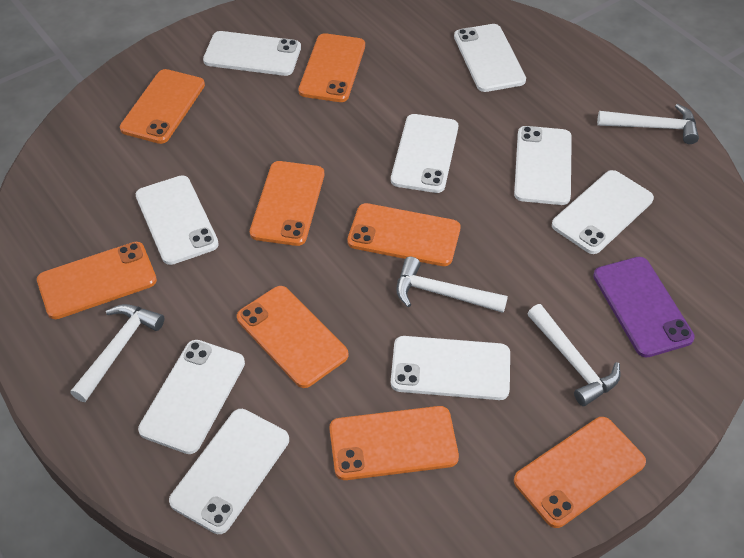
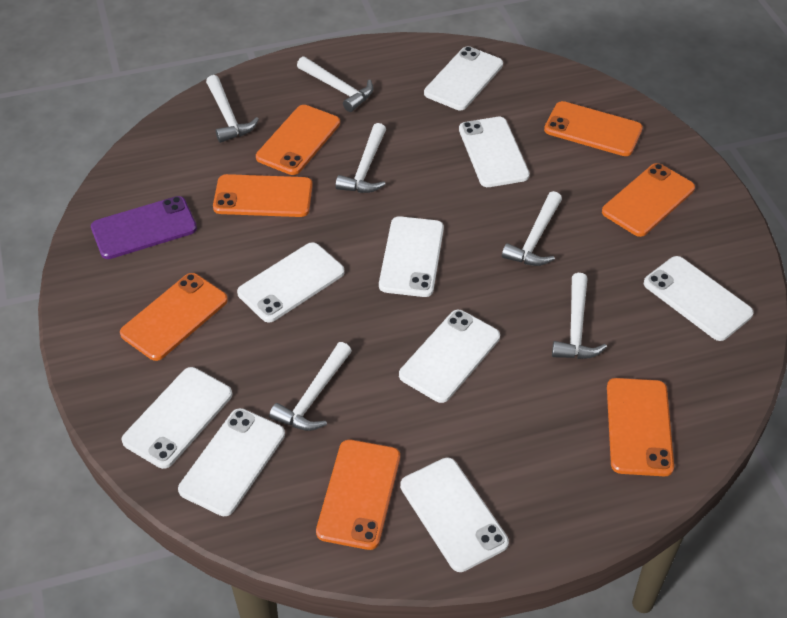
orange phone: [37,242,157,319] [120,69,205,144] [237,286,349,388] [250,161,324,246] [298,33,365,102] [329,406,459,480] [347,203,460,266] [514,417,646,528] = 8 -> [120,273,228,361] [213,174,313,217] [256,105,340,175] [316,440,400,550] [544,101,643,156] [602,163,695,237] [607,378,674,476] = 7
white hammer: [70,304,164,402] [396,257,508,313] [528,304,620,406] [597,104,699,144] = 4 -> [206,75,259,143] [269,342,352,431] [297,56,373,112] [335,123,386,193] [502,191,562,266] [552,273,607,359] = 6

